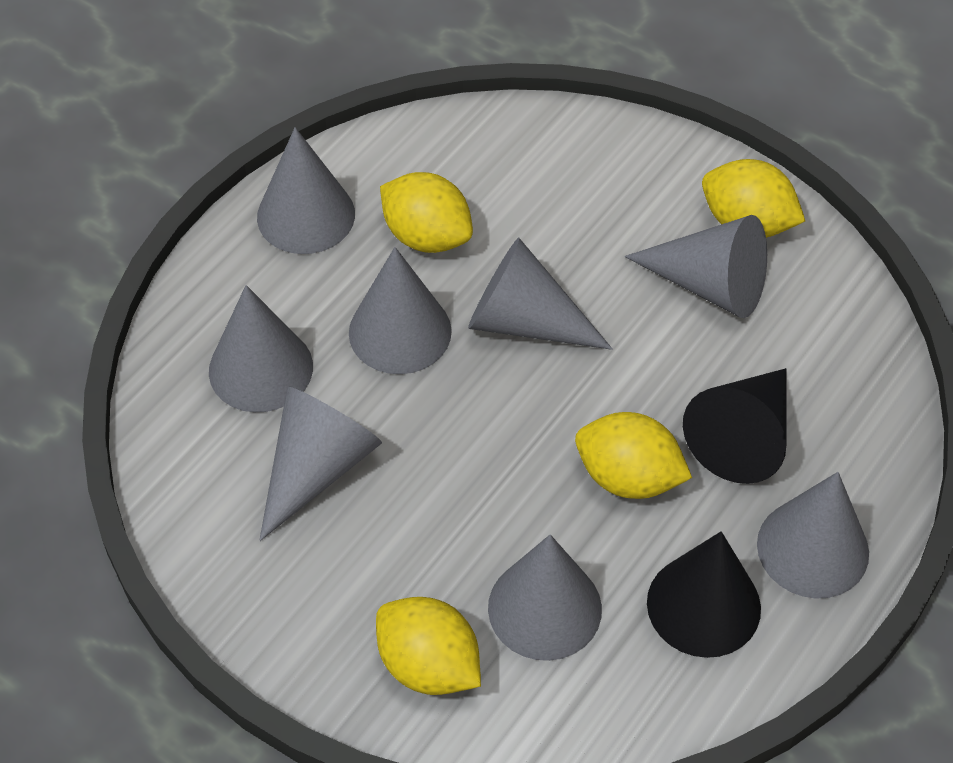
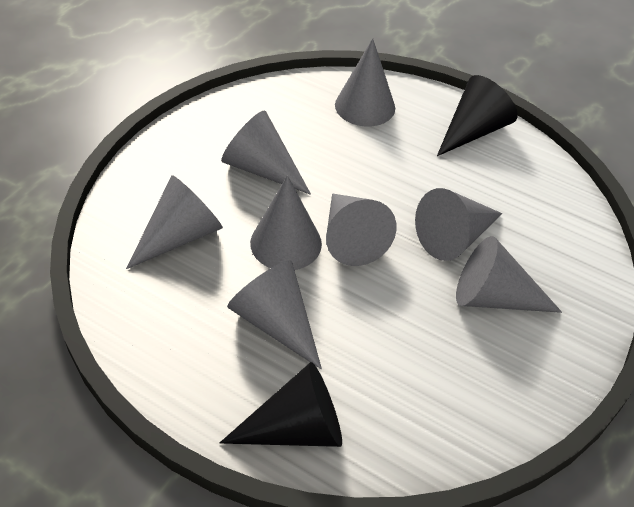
yellow lemon: [376,597,481,695] [380,172,473,253] [575,412,692,499] [702,159,805,238] = 4 -> none = 0

